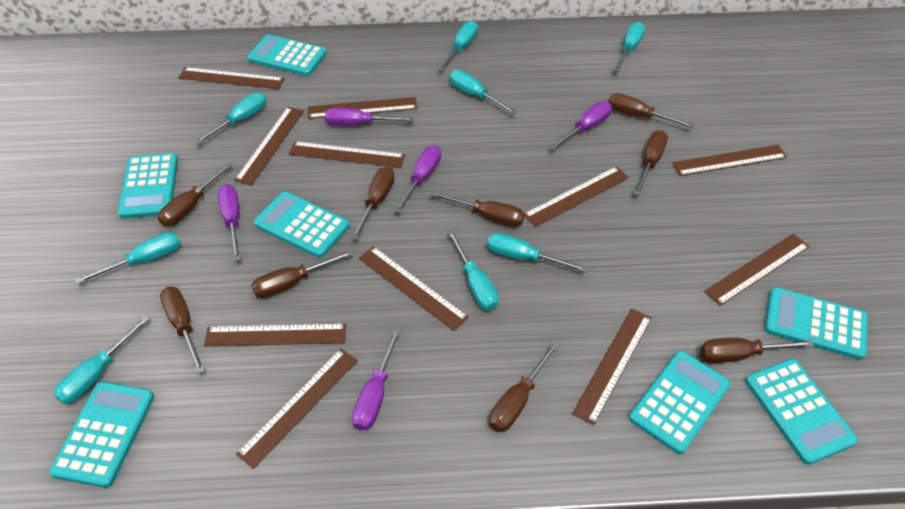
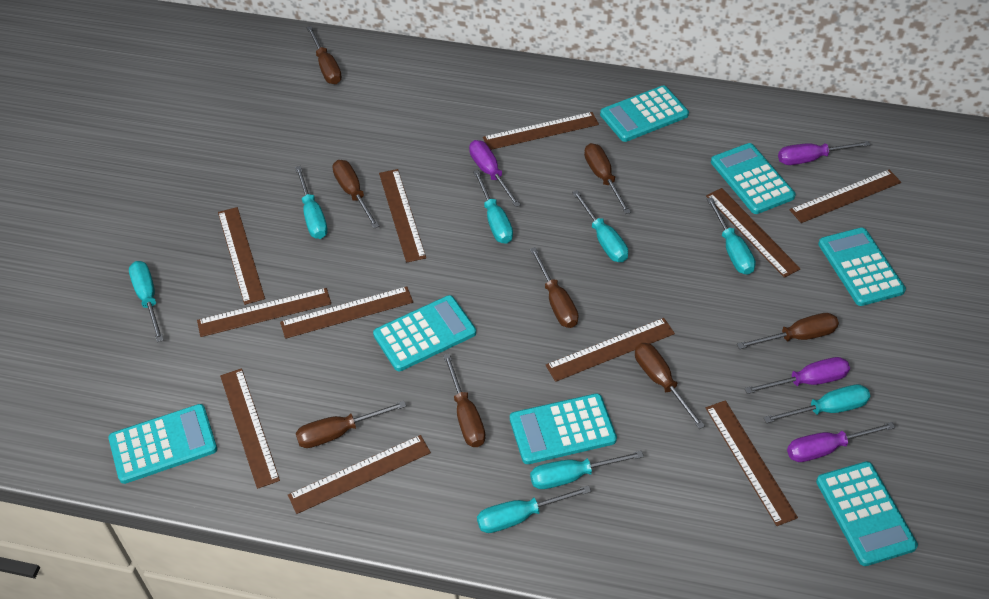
brown screwdriver: [158,162,233,226] [160,287,205,374] [251,250,353,298] [351,167,395,240] [430,191,524,227] [489,341,560,432] [608,93,695,128] [634,130,668,195] [700,338,814,363] = 9 -> [296,401,406,448] [307,26,342,84] [333,160,379,228] [443,353,486,447] [530,247,579,328] [584,143,631,214] [635,343,705,429] [737,313,839,349] = 8
purple screwdriver: [218,184,241,261] [325,108,414,126] [352,328,401,430] [394,145,441,213] [550,101,612,150] = 5 -> [469,140,521,207] [744,357,850,394] [778,141,870,165] [787,422,896,462] = 4

